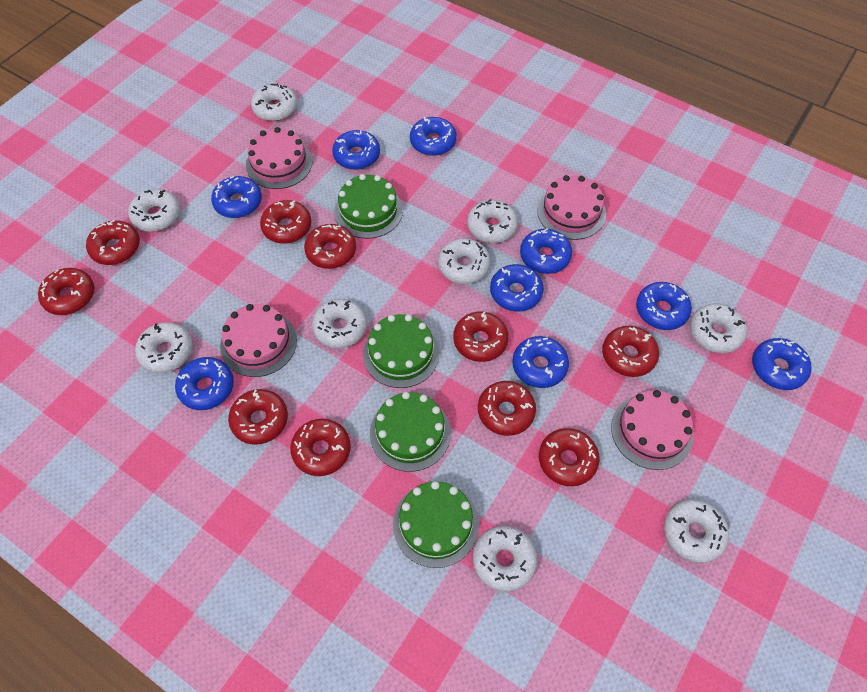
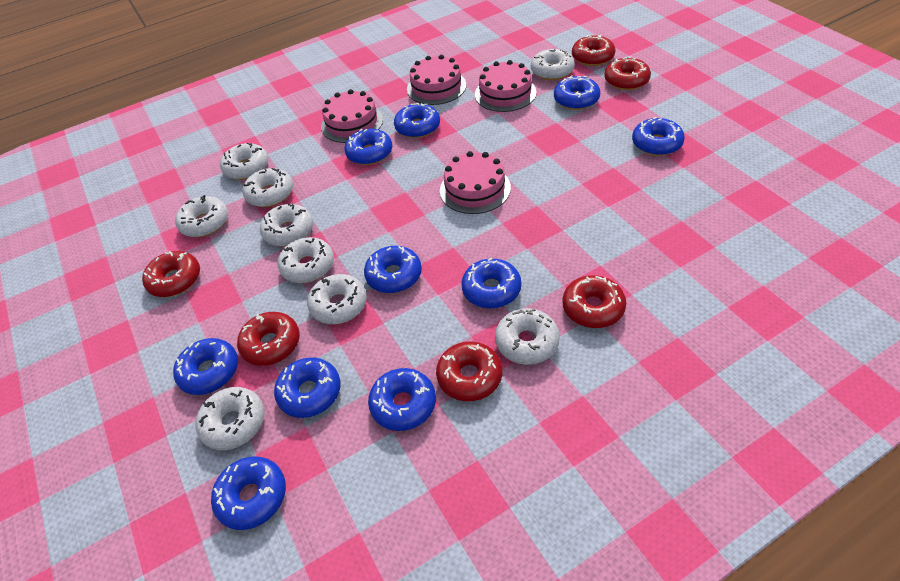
blue donut: [175,357,234,410] [211,176,262,218] [332,130,380,170] [410,117,457,156] [490,264,544,312] [512,336,569,388] [520,228,572,274] [636,282,692,330] [752,338,812,390] = 9 -> [173,338,238,395] [211,457,286,530] [274,357,341,418] [344,129,392,165] [364,246,422,293] [368,368,436,431] [394,103,440,138] [461,258,521,309] [554,75,600,110] [632,117,685,156] = 10
green cake: [334,174,403,239] [363,314,440,388] [370,392,451,472] [393,481,479,568] = 4 -> none = 0
red donut: [38,268,94,315] [86,220,140,265] [228,389,288,445] [260,200,311,244] [290,419,351,476] [304,224,356,269] [453,311,509,362] [478,381,536,436] [539,428,600,486] [602,326,659,377] = 10 -> [142,251,200,297] [237,312,300,366] [436,341,502,401] [562,275,626,328] [572,35,615,66] [604,57,651,90] = 6

